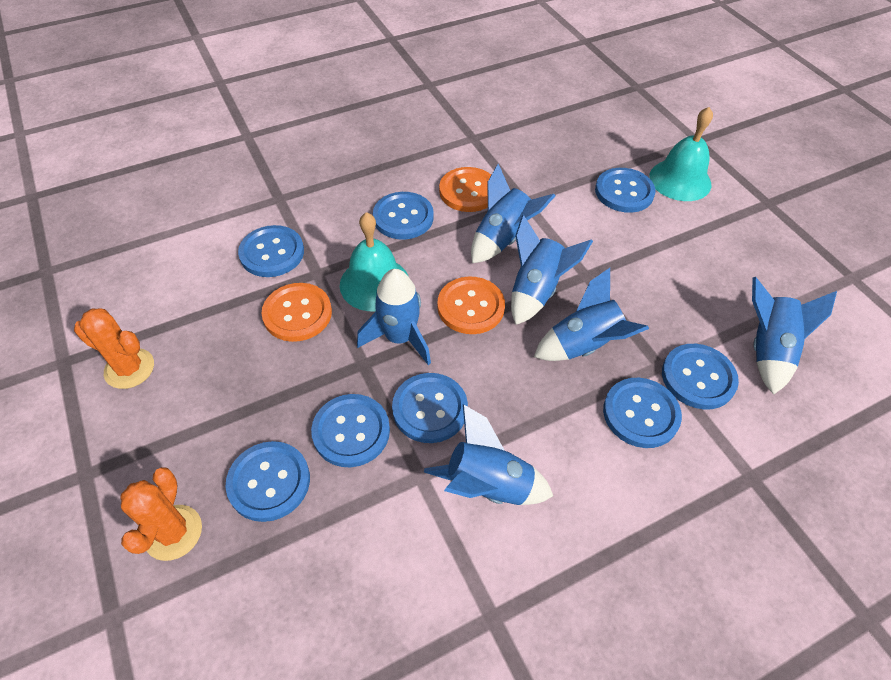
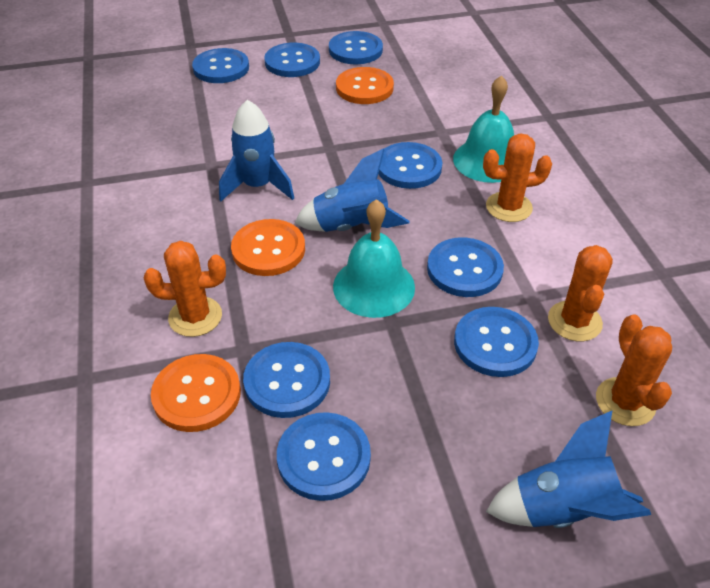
blue rocket: [357,269,431,365] [424,404,553,505] [471,164,555,263] [511,215,593,325] [534,268,649,361] [752,277,837,395] = 6 -> [219,100,294,201] [295,148,410,232] [486,410,651,528] = 3
orange cactus: [74,308,154,389] [120,467,202,561] = 2 -> [144,241,226,337] [483,133,552,222] [548,245,613,341] [596,314,672,426] = 4

